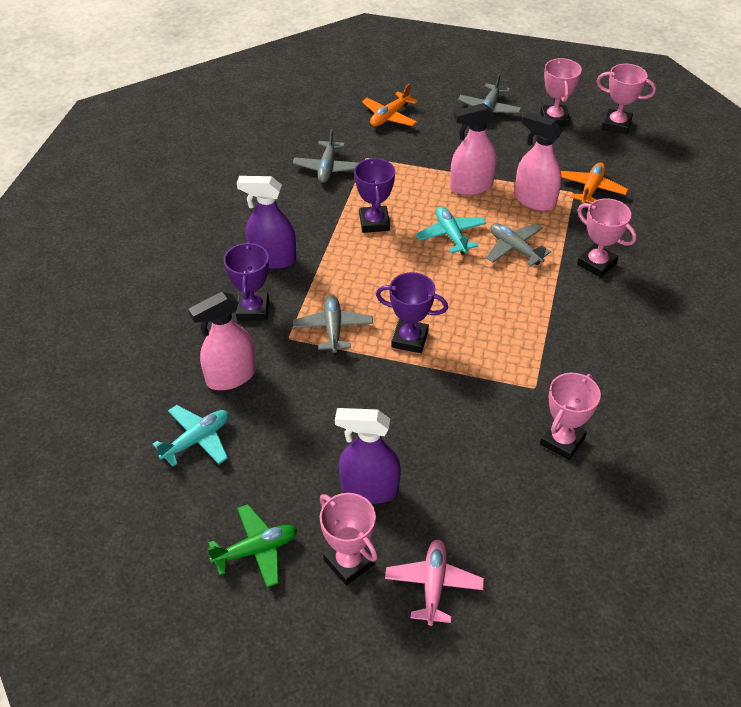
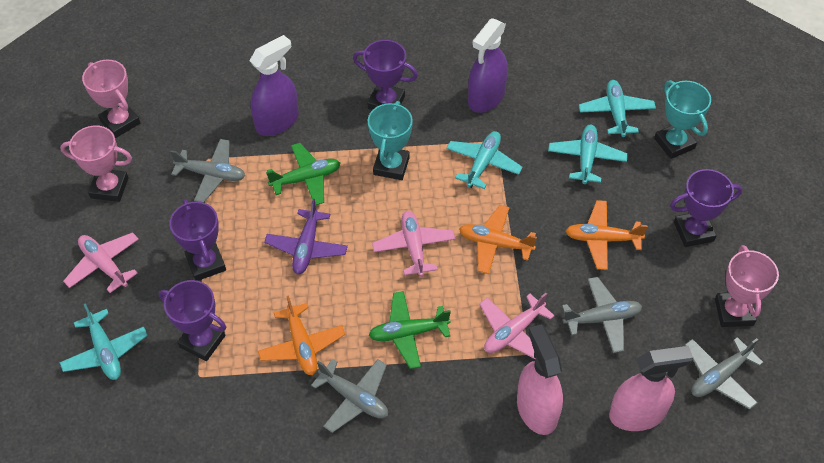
green plane: [207,504,297,587] = 1 -> [266,143,340,205] [369,291,451,369] = 2
orange plane: [362,84,418,126] [561,163,628,204] = 2 -> [258,295,345,375] [459,205,537,274] [566,200,648,270] = 3
pink plane: [385,540,484,626] = 1 -> [63,232,139,293] [372,211,455,277] [479,293,554,360] = 3
pink spray bottle: [188,291,256,390] [450,103,497,195] [515,112,562,211] = 3 -> [517,324,563,435] [609,346,693,431] = 2
pink trophy: [320,493,378,585] [540,58,582,127] [540,372,601,460] [577,198,637,278] [596,64,656,134] = 5 -> [60,125,132,202] [82,60,140,138] [715,245,779,327] = 3
purple plane: none = 0 -> [264,199,348,274] = 1
purple trophy: [224,241,269,321] [354,158,395,233] [376,272,448,353] = 3 -> [159,280,226,361] [169,200,226,281] [353,40,418,110] [670,169,742,247] = 4
turquoise plane: [153,405,229,467] [416,206,486,255] = 2 -> [59,303,148,380] [446,131,523,189] [548,124,628,184] [579,80,656,137] = 4
turquoise trophy: none = 0 -> [368,101,413,180] [654,80,711,159] = 2

